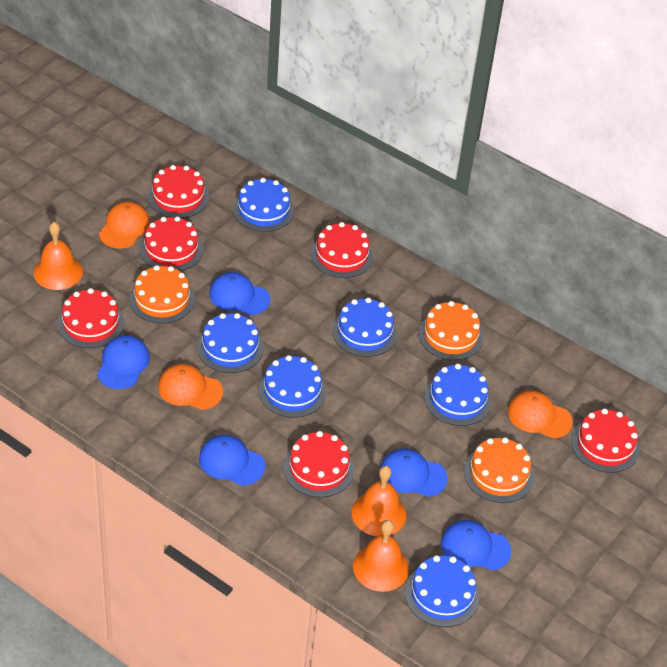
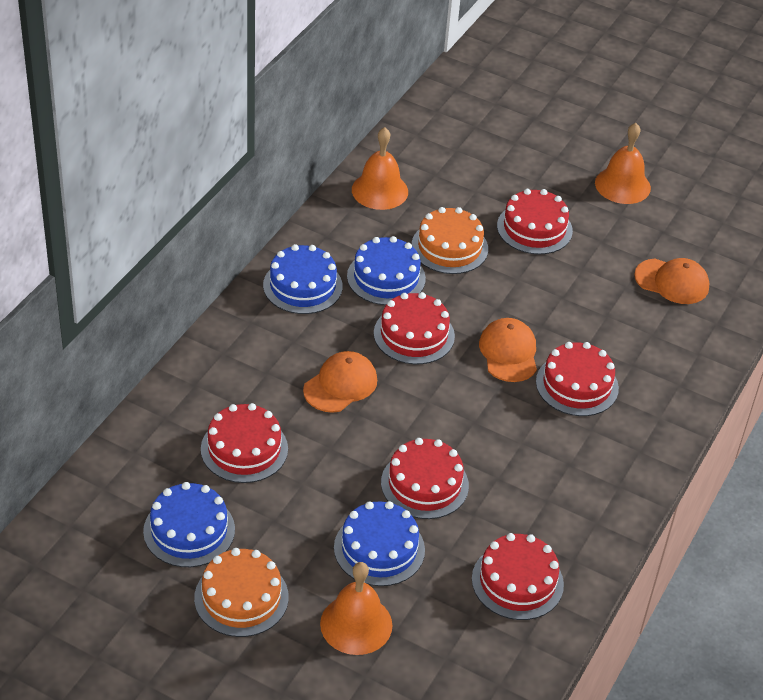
blue cake: [197,313,264,373] [233,178,294,232] [258,355,326,418] [332,298,398,357] [405,555,480,627] [424,364,492,426] = 6 -> [143,482,235,567] [263,244,343,314] [334,501,425,586] [347,236,426,305] = 4
blue cap: [97,335,150,389] [199,435,265,486] [209,272,270,316] [380,449,448,497] [441,520,511,570] = 5 -> none = 0
orange cake: [129,265,195,324] [418,301,483,360] [464,437,534,503] = 3 -> [194,548,289,637] [412,207,488,274] = 2

